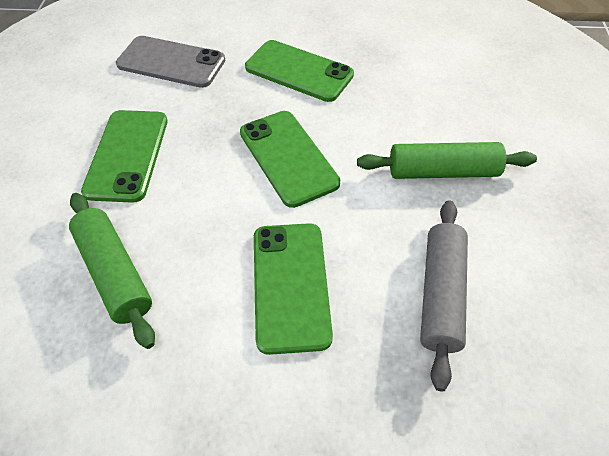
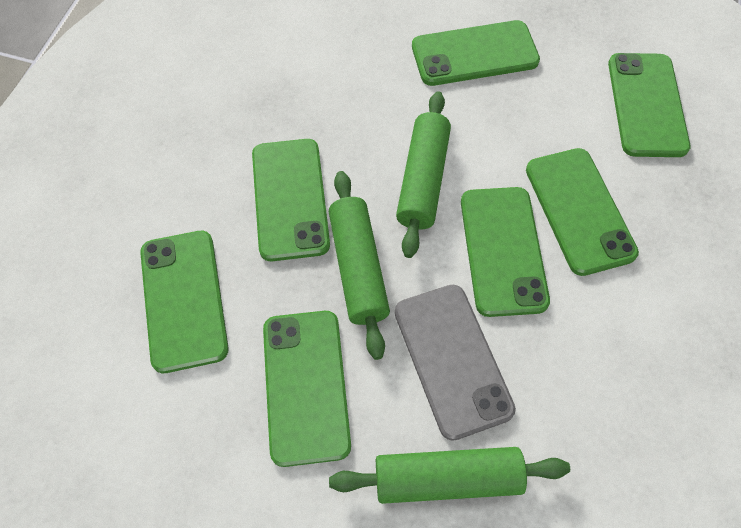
green phone: [81,110,168,203] [240,111,340,208] [245,40,354,102] [254,223,333,355] = 4 -> [140,231,229,373] [252,139,330,261] [263,311,351,467] [412,20,540,86] [461,187,550,317] [526,148,639,276] [608,53,690,157] = 7
green rolling pin: [69,193,155,349] [357,142,537,179] = 2 -> [329,171,390,360] [329,447,570,504] [396,91,451,258] = 3
grey rolling pin: [420,200,468,391] = 1 -> none = 0

